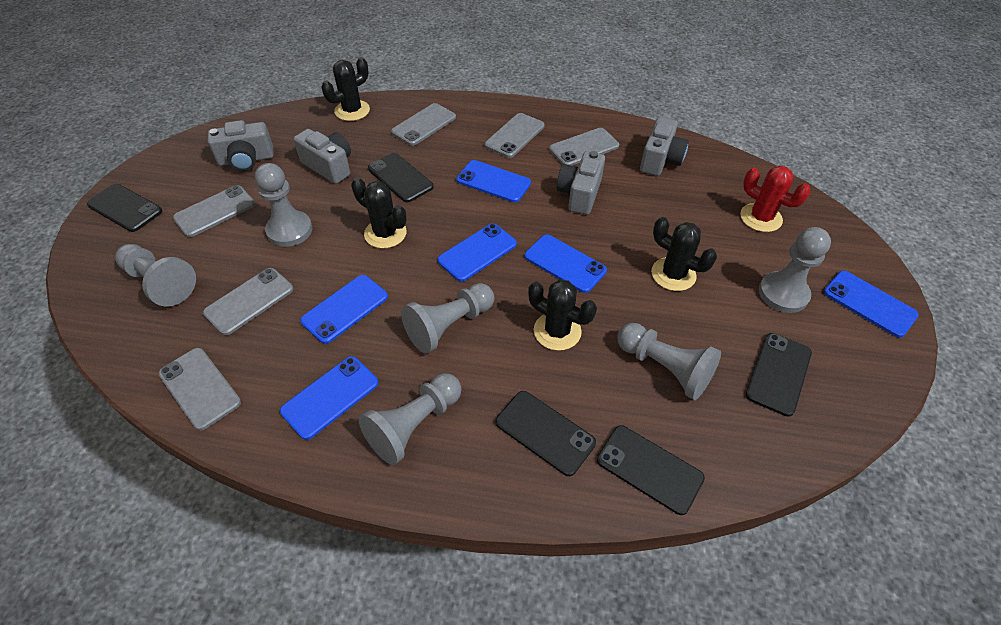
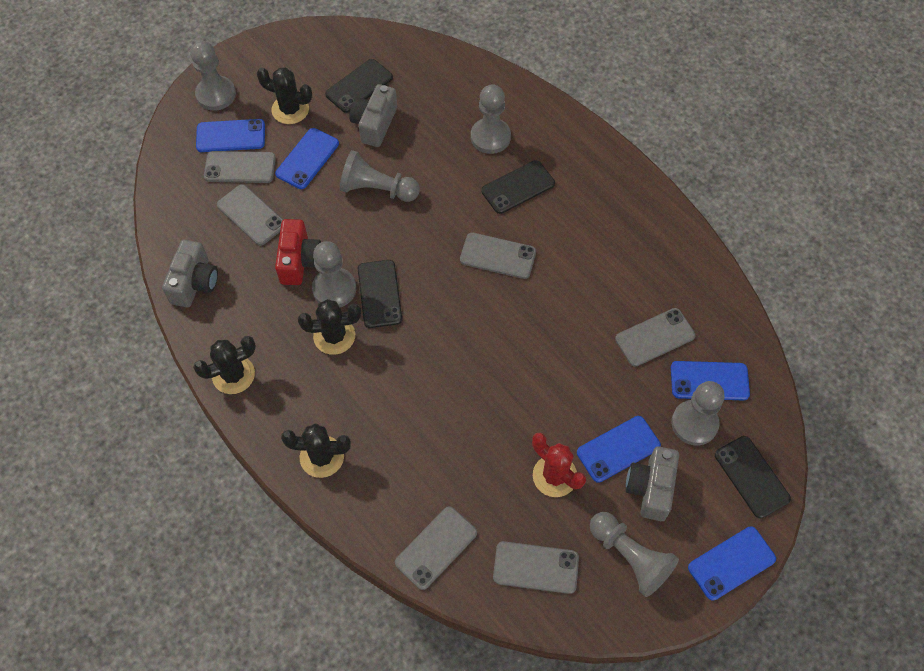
black phone: [87,184,162,232] [368,153,434,202] [496,391,596,476] [597,425,705,515] [746,333,812,417] = 5 -> [325,59,393,113] [358,260,402,328] [481,160,555,214] [715,436,791,518] = 4
blue phone: [280,356,378,440] [300,275,388,344] [437,223,517,282] [457,160,531,202] [525,234,607,293] [824,271,919,338] = 6 -> [196,119,265,152] [275,128,339,189] [577,416,661,483] [671,361,750,400] [688,526,776,601] = 5
grey camera: [207,120,274,171] [293,129,351,184] [556,151,605,215] [640,117,689,176] = 4 -> [162,240,218,307] [349,84,397,147] [626,446,679,521] = 3
red camera: none = 0 -> [275,219,321,285] = 1

